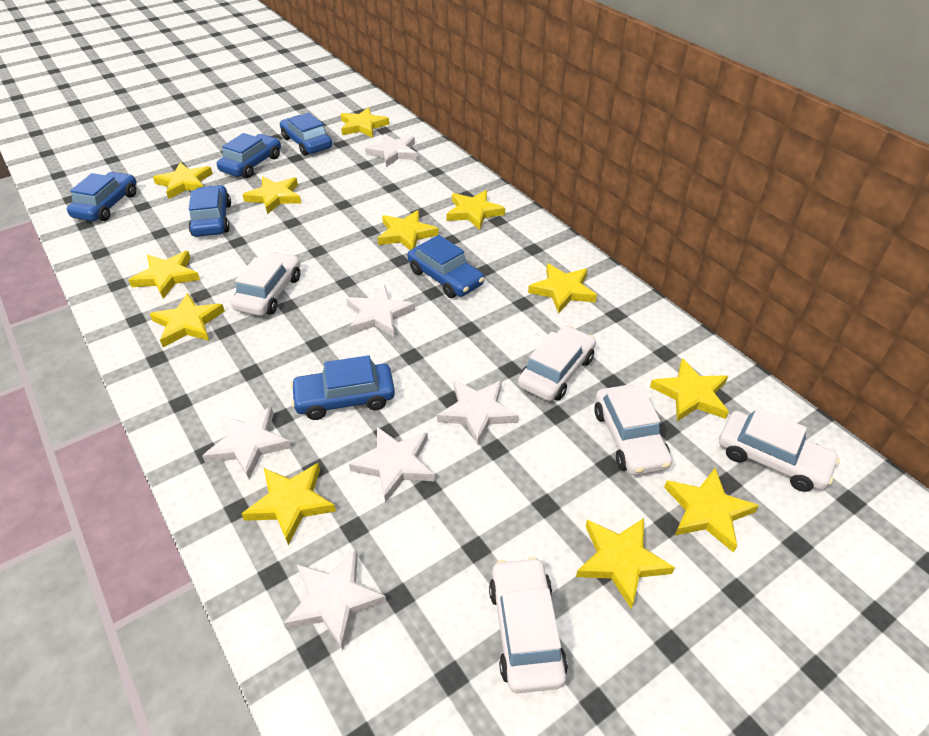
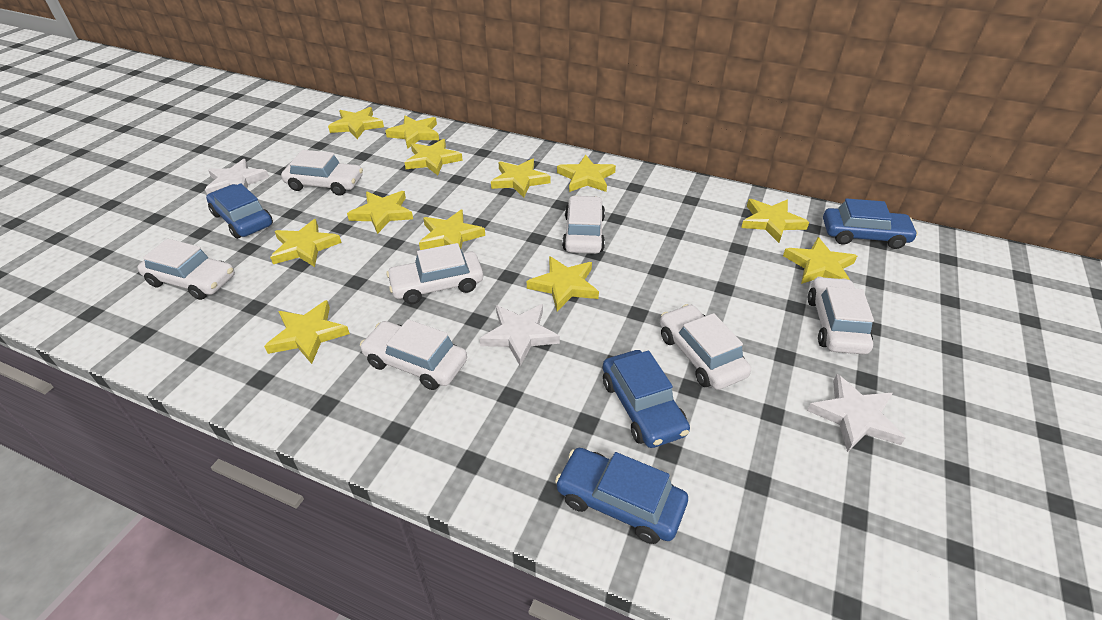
blue car: [67,172,137,221] [188,185,231,237] [217,133,281,178] [280,113,332,156] [290,355,395,420] [407,235,485,298] = 6 -> [206,183,273,239] [555,448,688,544] [603,350,690,448] [823,198,918,249] = 4
white car: [231,252,300,316] [489,557,568,693] [518,326,596,401] [594,385,672,475] [719,407,840,492] = 5 -> [137,239,235,300] [281,150,363,196] [360,319,467,390] [386,243,483,304] [562,195,605,254] [660,304,751,390] [808,277,874,355] = 7
white star: [202,407,291,479] [284,550,387,650] [346,285,415,337] [349,427,435,503] [365,134,417,167] [437,380,519,445] = 6 -> [205,159,269,195] [480,304,560,367] [807,374,905,452] = 3

